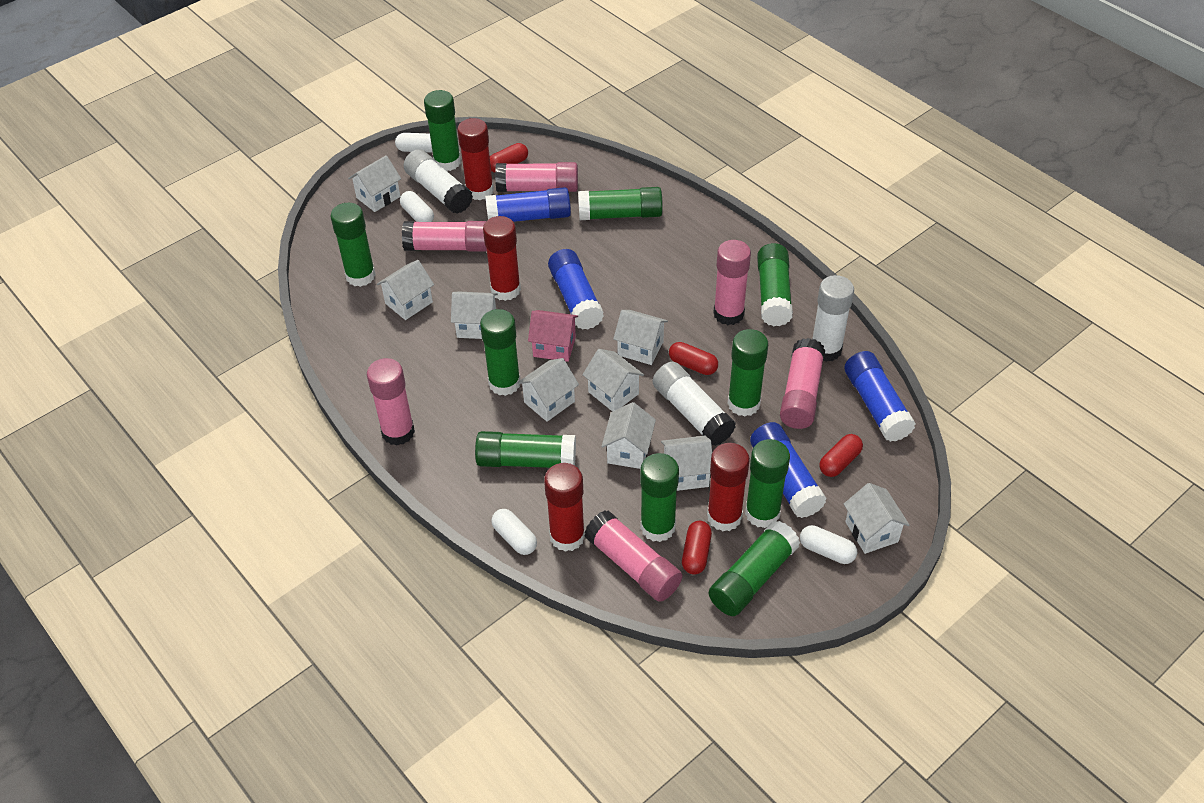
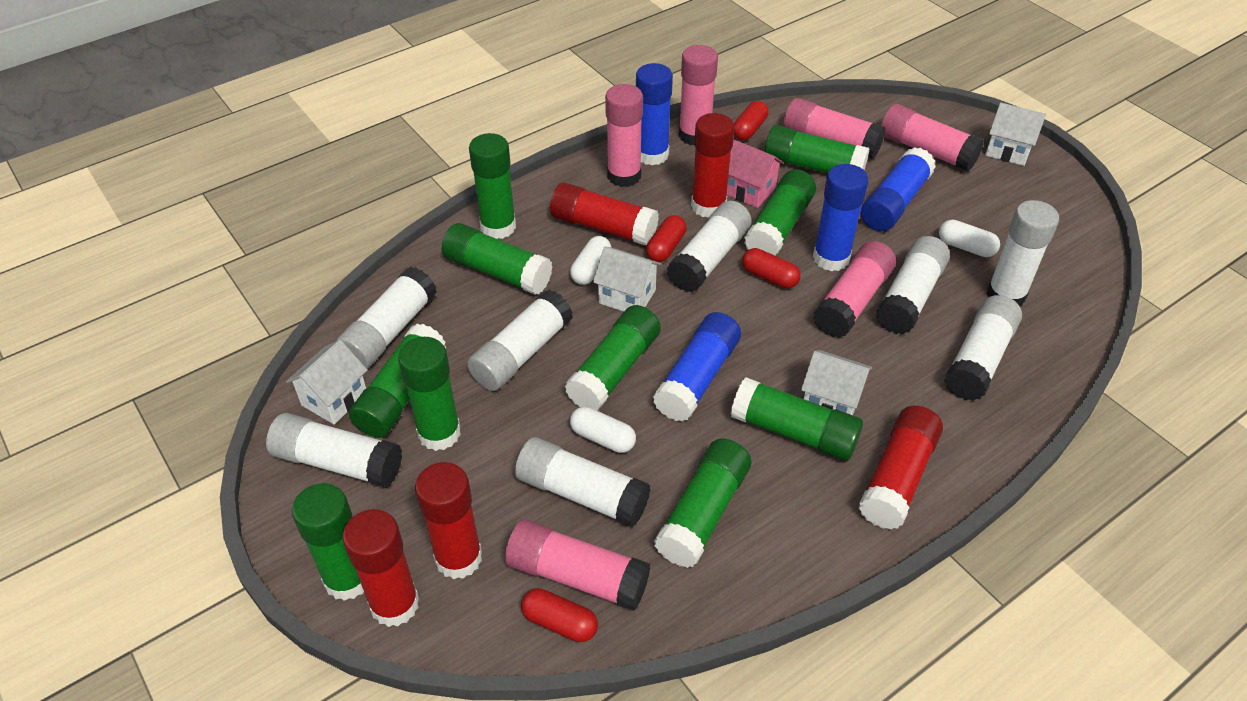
red glue stick: [457,118,494,200] [483,216,521,301] [544,463,585,552] [707,443,750,531] = 4 -> [342,509,419,627] [415,462,482,579] [550,182,659,246] [691,113,735,218] [859,406,943,530] = 5
white capsule: [395,133,432,153] [400,191,434,222] [491,509,537,555] [800,525,857,564] = 4 -> [570,236,611,285] [570,407,636,453] [939,220,1000,257] = 3
white glue stick: [404,149,473,214] [653,362,736,446] [812,275,854,362] = 3 -> [266,413,402,488] [336,267,437,368] [467,290,573,391] [515,437,650,527] [667,201,751,292] [876,236,950,334] [944,295,1022,401] [986,200,1059,306] = 8
white house: [348,155,401,212] [377,260,434,320] [451,291,498,339] [517,358,579,422] [582,349,644,412] [601,402,656,469] [613,310,668,365] [661,436,712,491] [844,483,910,554] = 9 -> [286,340,367,424] [593,246,662,312] [801,350,872,415] [985,103,1046,166] = 4

